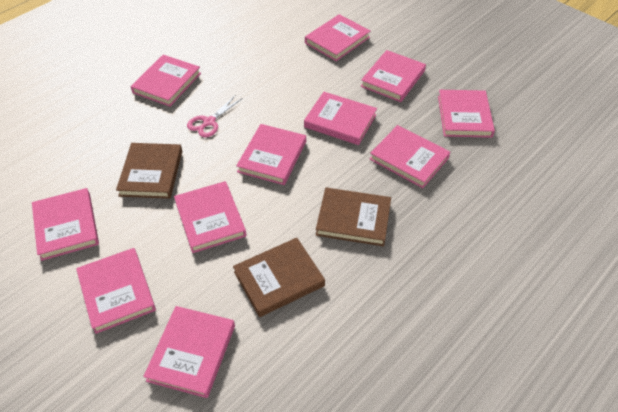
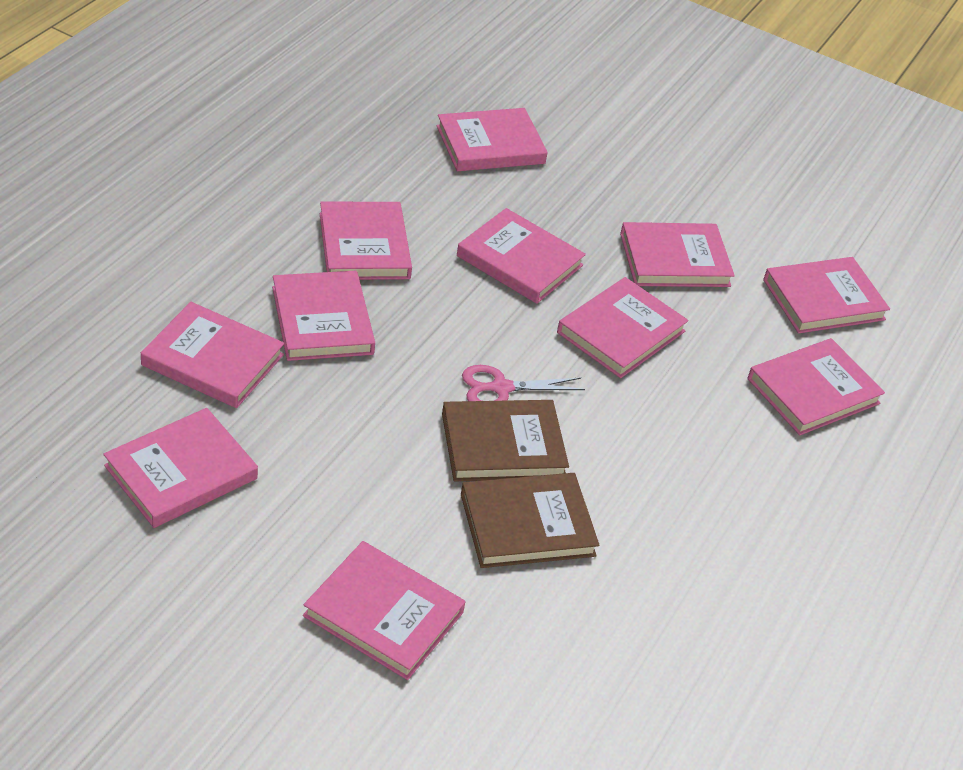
brown book: [116,143,182,199] [233,238,325,317] [316,188,391,246] = 3 -> [442,400,569,482] [461,473,599,568] = 2

